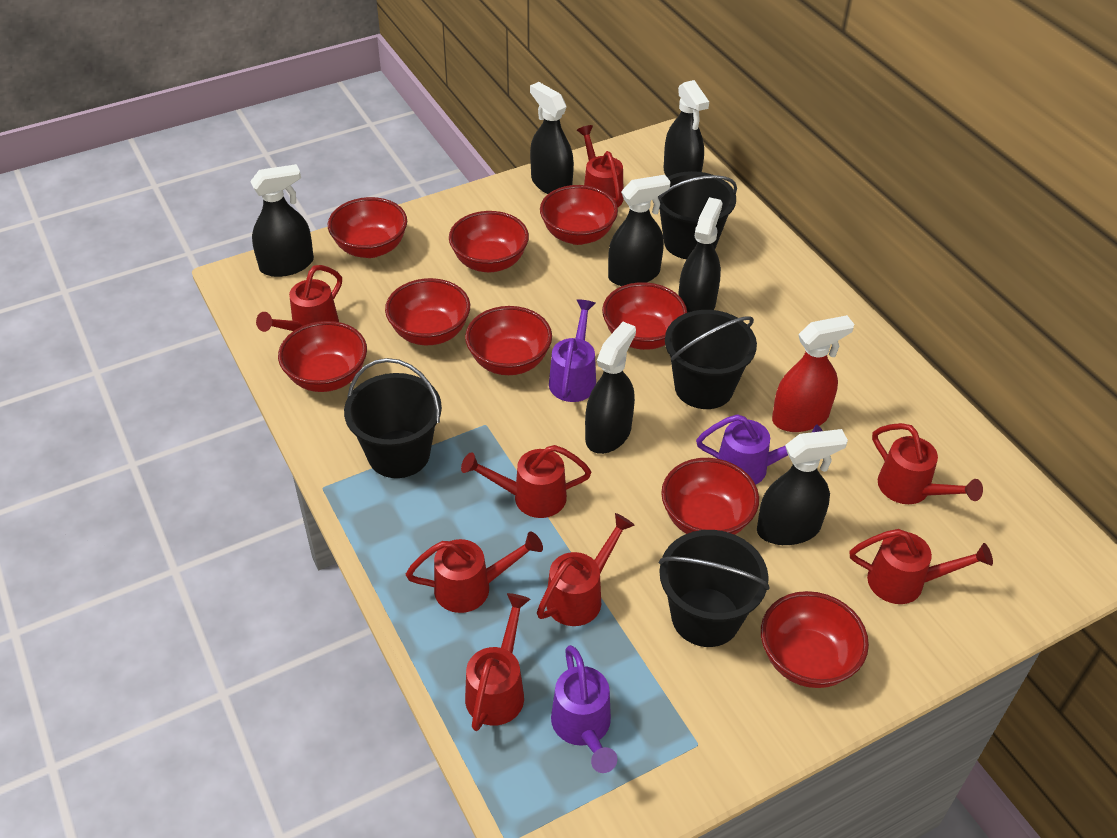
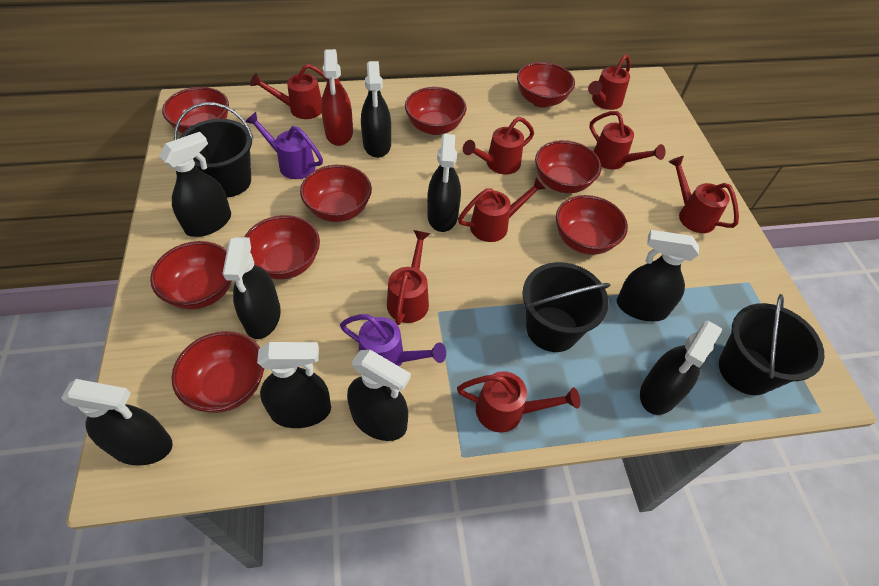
black bucket: [344,358,442,478] [658,171,737,259] [659,530,770,647] [665,310,757,409] = 4 -> [174,102,254,197] [522,262,610,352] [719,294,824,395] = 3
black spray bottle: [250,164,314,277] [530,82,574,194] [585,322,636,454] [608,175,671,286] [664,80,709,177] [678,197,722,313] [757,429,848,545] = 7 -> [61,379,173,466] [159,132,231,237] [222,237,281,339] [257,342,331,428] [347,350,411,441] [361,61,391,158] [427,134,461,232] [617,230,699,322] [640,321,722,415] = 9
purple watering can: [549,299,596,402] [551,645,617,773] [696,414,823,485] = 3 -> [245,112,323,179] [340,314,446,367] = 2

